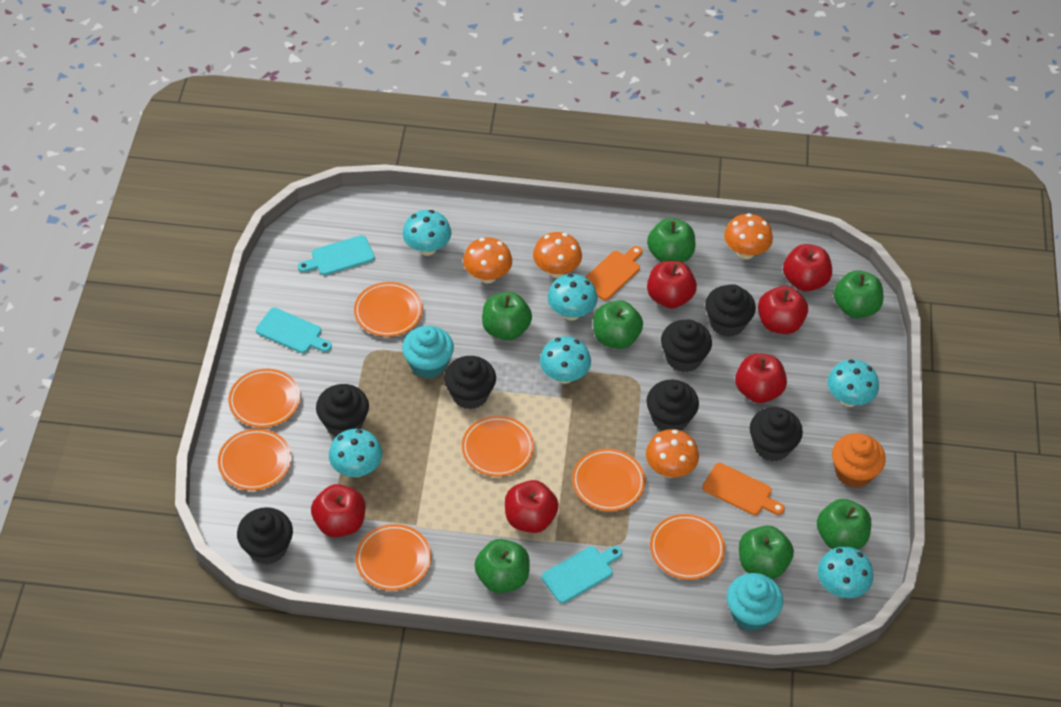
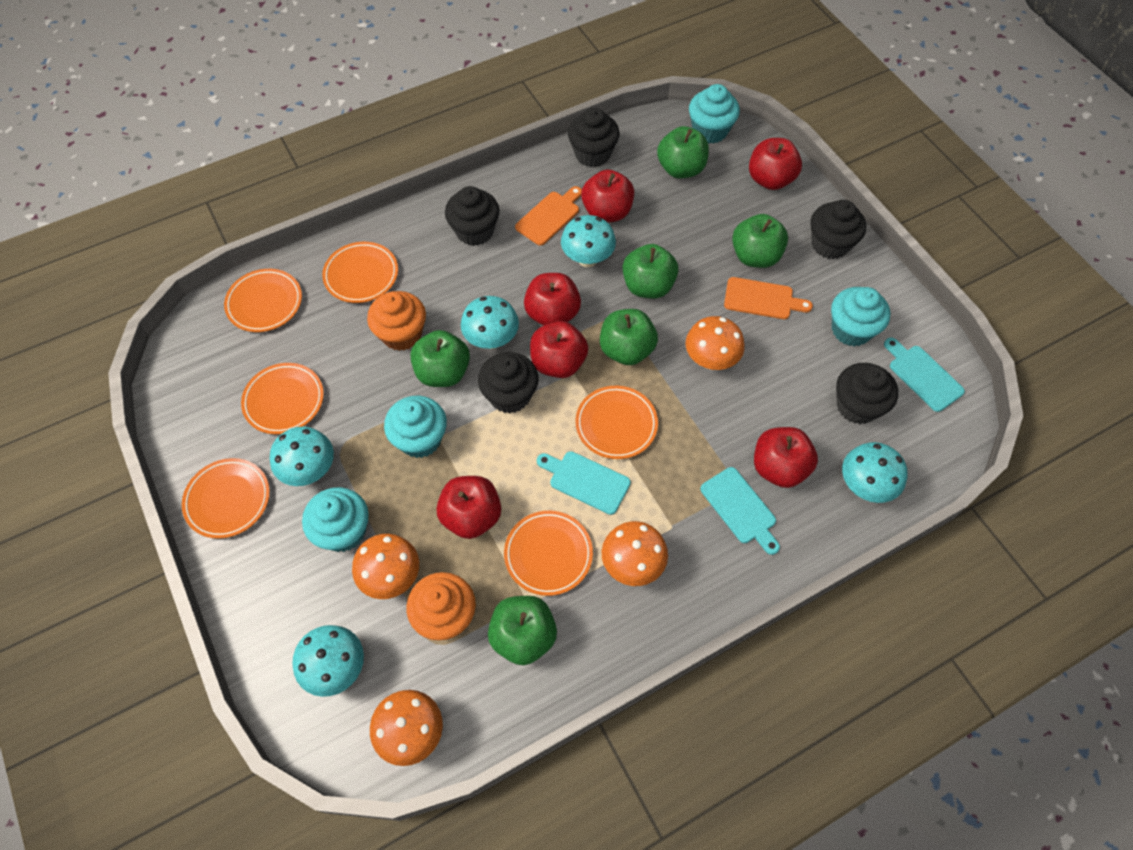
black cupcake: [237,507,293,564] [316,384,369,436] [444,356,496,409] [646,380,699,431] [661,319,712,372] [705,284,756,337] [750,407,803,461] = 7 -> [445,186,499,246] [478,352,539,414] [568,108,620,167] [811,200,866,259] [836,363,898,424] = 5
green apple: [474,539,530,593] [482,292,532,341] [593,300,643,349] [647,218,695,262] [739,525,794,579] [817,499,871,550] [834,270,883,318] = 7 -> [410,330,470,387] [488,596,557,665] [600,309,658,365] [623,244,679,299] [657,126,709,178] [732,214,788,268] = 6
orange cupcake: [832,433,886,488] = 1 -> [367,291,426,351] [406,572,476,640] = 2
orange plate: [218,428,291,490] [229,369,300,428] [354,282,423,337] [356,524,431,591] [462,416,534,477] [572,449,645,511] [650,514,725,580] = 7 -> [182,458,270,539] [224,269,302,332] [241,363,324,434] [322,242,398,303] [504,511,593,596] [576,386,658,459] = 6
turquoise cupcake: [402,326,454,379] [727,573,783,631] = 2 -> [302,487,369,552] [384,396,447,458] [689,84,740,144] [831,287,891,346] = 4
turquoise mushroom: [329,429,382,477] [402,210,451,256] [540,336,591,384] [547,274,598,321] [818,546,873,598] [827,359,879,407] = 6 -> [270,426,334,486] [292,625,364,697] [461,296,519,349] [561,215,616,267] [842,442,907,503] = 5

